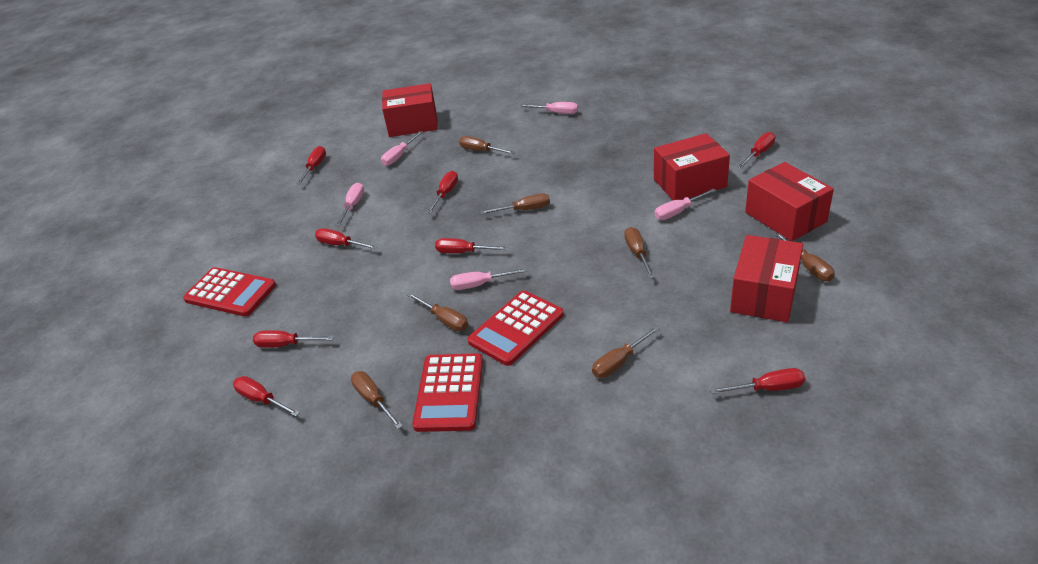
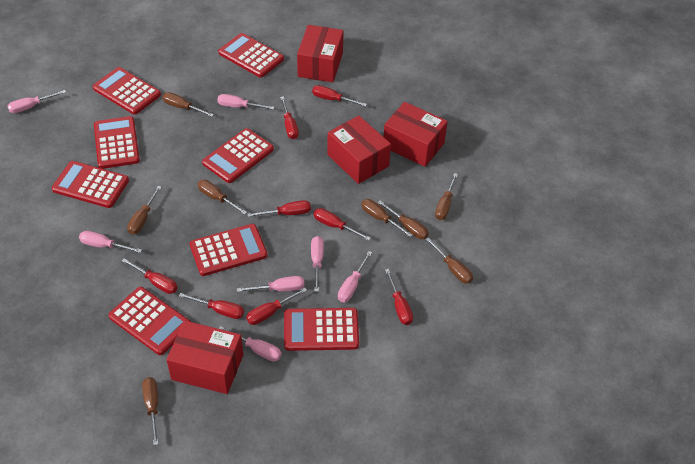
brown screwdriver: [351,371,403,429] [407,293,468,331] [459,136,515,154] [480,193,550,214] [592,326,660,378] [624,227,655,278] [775,233,835,281] = 7 -> [127,186,161,235] [142,377,158,445] [162,92,214,117] [198,180,247,215] [361,199,412,237] [378,201,429,239] [425,238,473,284] [435,173,458,220] = 8
pink screwdriver: [335,183,364,226] [381,131,423,166] [450,268,528,290] [520,102,578,114] [654,188,717,220] = 5 -> [8,90,66,113] [79,231,142,253] [217,94,274,110] [218,326,281,361] [237,276,304,292] [311,236,324,292] [338,251,372,302] = 7
red calculator: [183,267,276,317] [412,353,483,432] [468,290,564,366] = 3 -> [52,161,129,208] [93,67,161,115] [94,116,140,169] [109,287,191,355] [190,224,268,276] [202,128,274,183] [218,33,284,77] [284,308,359,351] = 8

